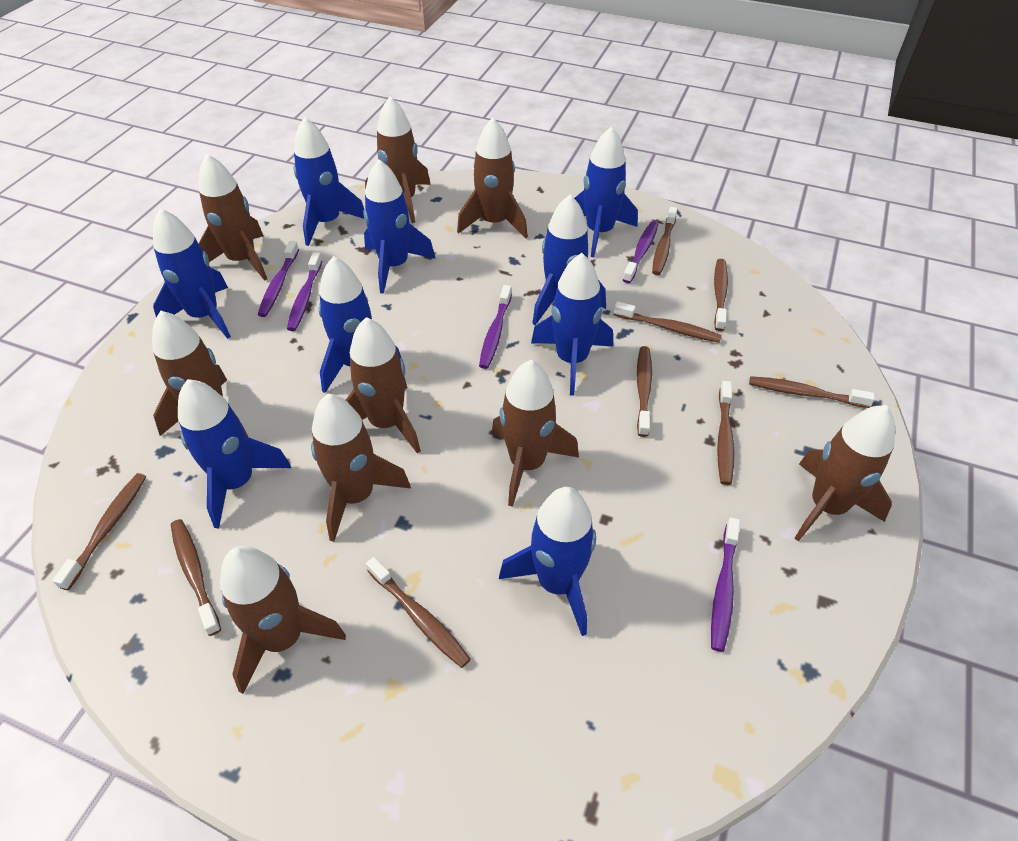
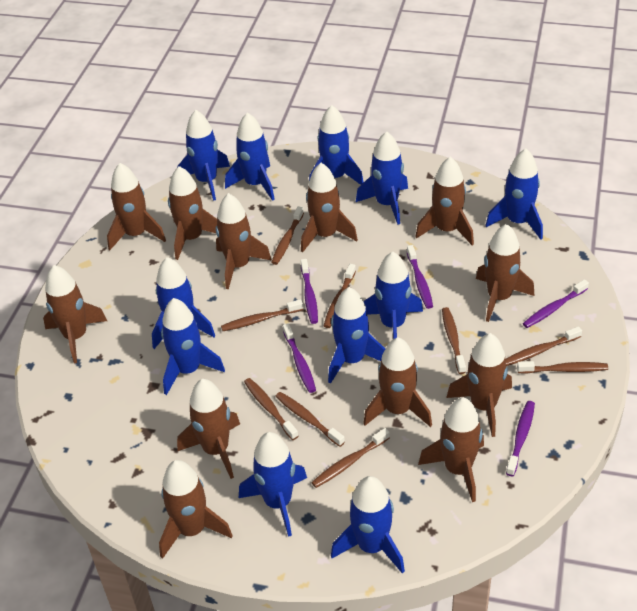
blue rocket: [153,208,231,339] [178,379,291,528] [294,117,364,246] [319,256,401,393] [363,159,436,294] [499,487,596,636] [531,253,613,396] [532,195,606,325] [574,127,638,257] = 9 -> [152,257,215,349] [161,298,225,395] [177,110,230,201] [225,112,275,201] [239,432,307,537] [309,105,364,185] [328,287,385,384] [331,476,405,574] [356,131,408,225] [363,252,423,339] [485,148,543,240] = 11
brown rocket: [152,311,248,437] [198,154,267,281] [220,546,346,694] [311,394,411,542] [346,317,421,454] [365,96,431,223] [457,118,528,238] [492,360,579,507] [794,405,895,542] = 9 -> [43,265,107,363] [107,163,166,250] [159,460,233,559] [168,166,217,260] [177,379,240,479] [216,193,272,289] [301,163,358,253] [363,337,432,427] [415,157,474,245] [418,397,484,502] [446,333,512,437] [476,224,535,322] = 12

